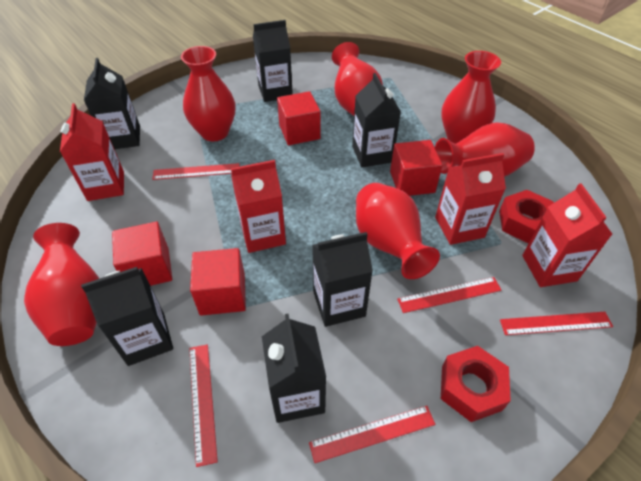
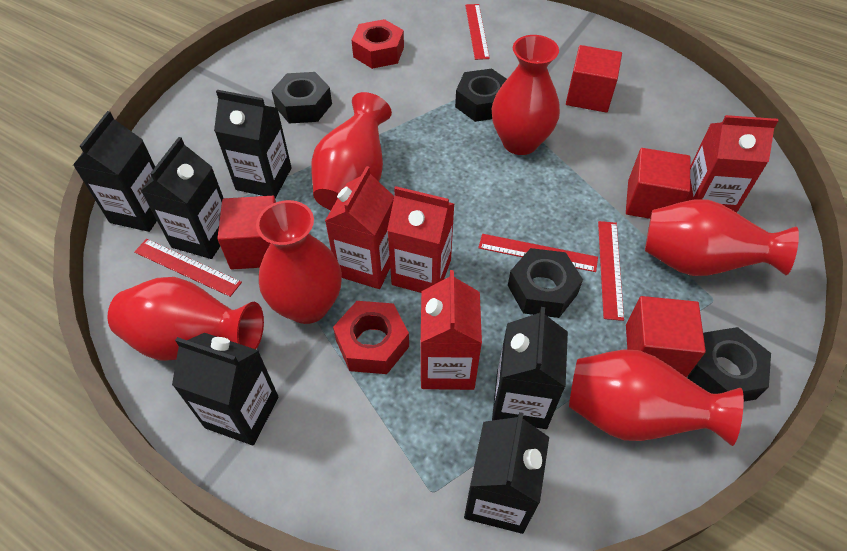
black nut: none = 0 -> [271,72,332,124] [455,69,507,122] [508,248,583,318] [688,327,771,401] = 4
red ruler: [152,163,240,180] [189,344,218,467] [309,406,435,463] [397,277,502,313] [500,312,613,335] = 5 -> [134,239,242,297] [465,4,490,60] [478,234,598,272] [598,221,624,321] = 4

